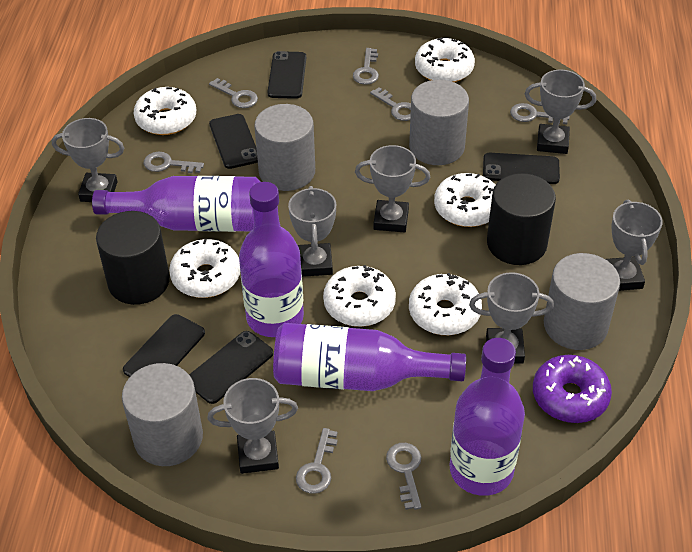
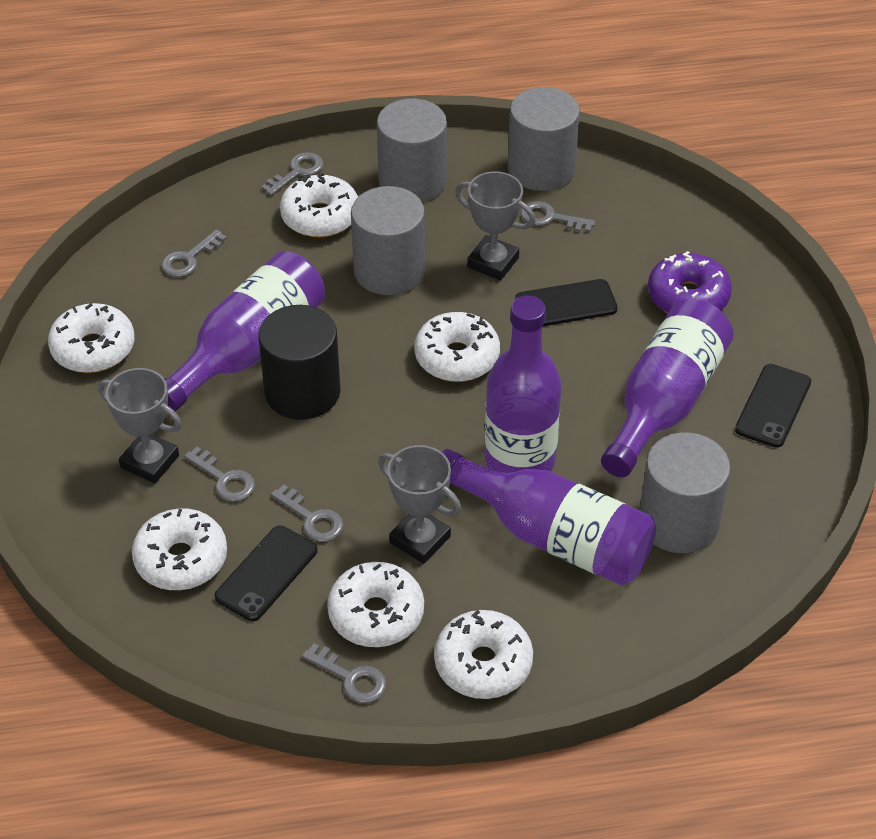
black cylinder: [96,211,170,305] [487,173,556,265] = 2 -> [258,305,341,420] = 1
black phone: [123,314,205,377] [189,331,273,404] [209,114,258,169] [267,51,306,99] [483,153,560,184] = 5 -> [215,525,318,621] [515,279,618,326] [735,364,811,448] = 3
grey key: [144,152,204,173] [209,78,258,108] [296,428,337,494] [353,48,379,85] [370,87,411,121] [386,443,421,510] [510,103,570,125] = 7 -> [161,230,227,277] [184,447,255,502] [261,152,324,196] [271,485,344,542] [302,643,386,703] [521,201,595,232] = 6
grey trophy: [52,118,124,202] [207,378,298,474] [288,186,336,277] [355,145,430,232] [469,272,554,364] [525,70,596,154] [605,199,663,291] = 7 -> [98,368,182,484] [378,445,461,564] [455,171,536,280] = 3

